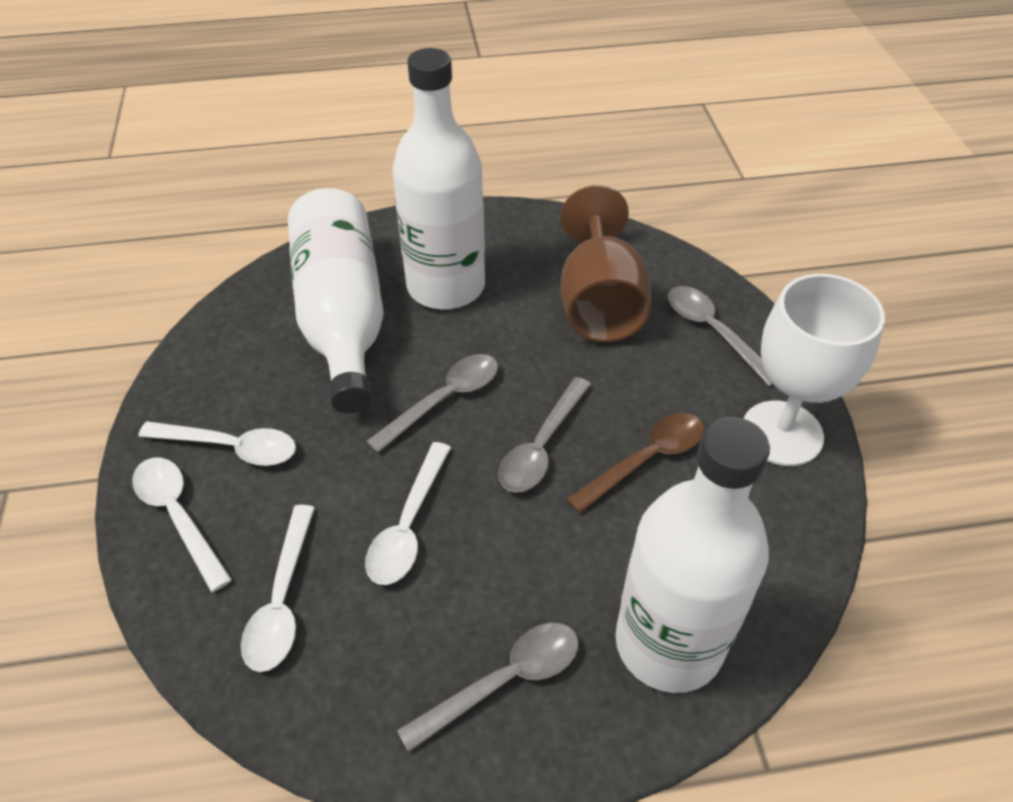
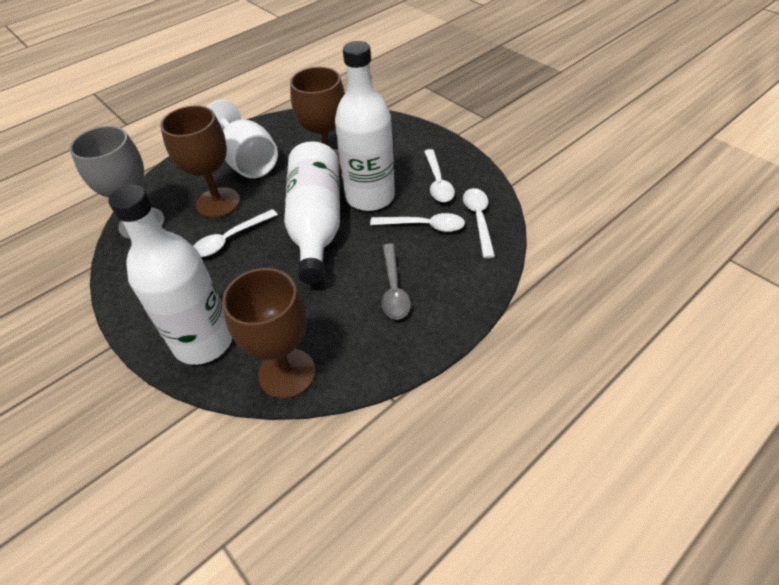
brown goblet: [560,185,651,342] = 1 -> [160,105,240,218] [222,268,316,399] [290,67,345,172] = 3
brown spoon: [567,413,704,513] = 1 -> none = 0
grey goblet: none = 0 -> [69,126,165,239] = 1
grey spoon: [366,354,498,453] [397,623,578,752] [498,377,591,493] [668,286,773,386] = 4 -> [382,244,411,319] = 1

